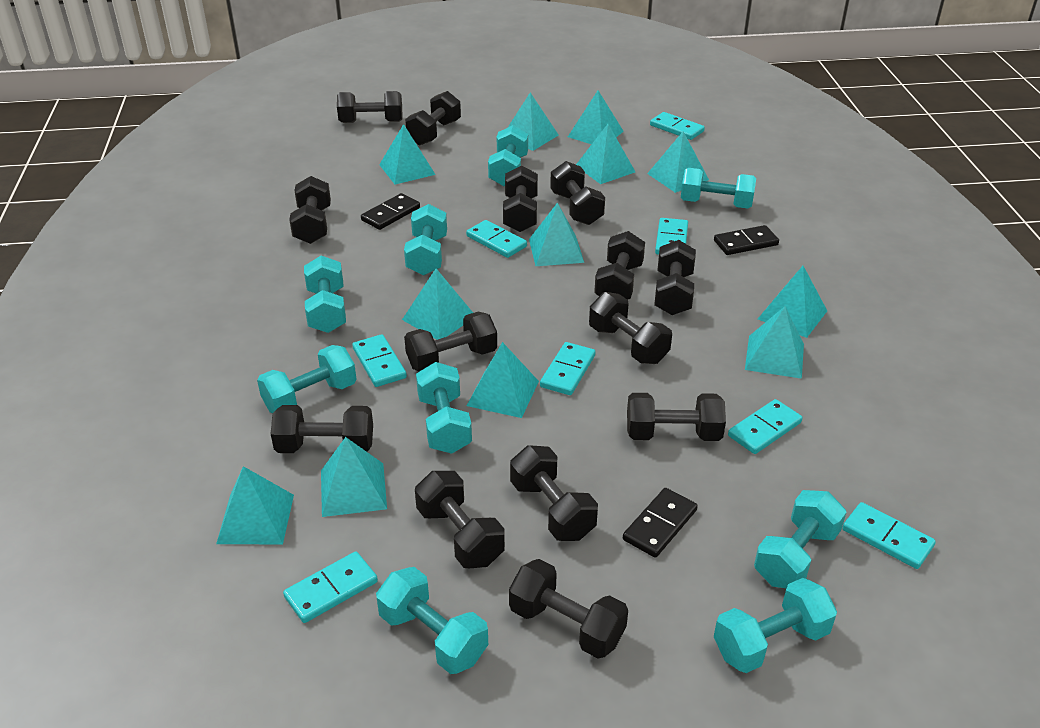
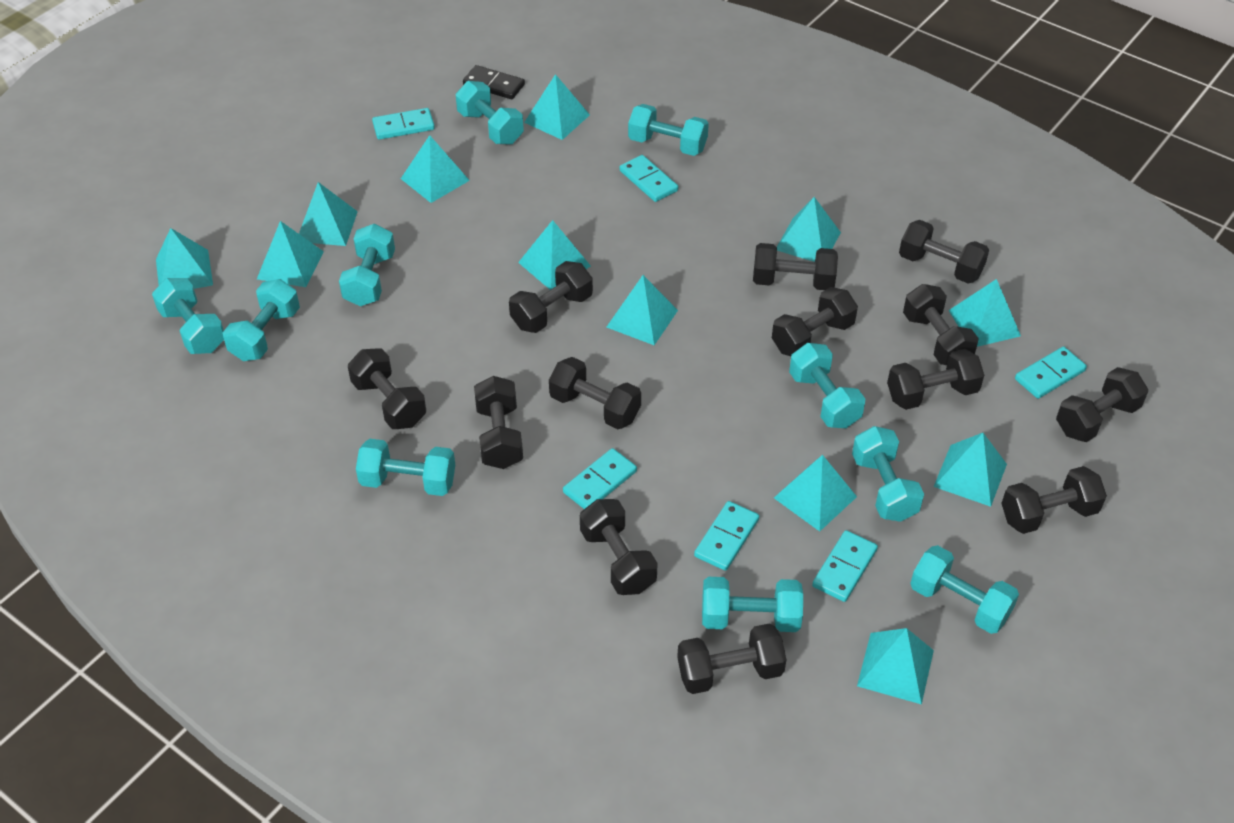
black domino: [361,193,420,230] [623,488,698,558] [714,225,779,255] = 3 -> [463,65,525,99] = 1
black dumbbell: [271,405,373,453] [289,176,331,244] [337,91,402,123] [404,312,497,371] [405,91,461,146] [415,471,505,568] [503,165,538,232] [509,559,628,659] [510,445,598,541] [550,161,605,225] [589,292,672,364] [594,231,645,300] [627,393,726,441] [654,240,696,315] = 14 -> [348,348,426,429] [474,376,523,469] [509,261,593,333] [549,357,641,429] [580,499,658,595] [677,623,786,694] [753,243,838,290] [772,287,858,356] [887,349,984,410] [899,220,989,284] [903,284,979,365] [1001,466,1107,534] [1056,367,1148,442] = 13
turquoise domino: [283,551,378,623] [352,334,407,387] [466,220,527,258] [540,342,595,395] [650,112,705,140] [655,218,688,255] [728,399,802,454] [842,502,936,569] = 8 -> [372,108,435,140] [563,448,637,509] [620,155,678,202] [694,501,759,571] [812,530,878,602] [1015,347,1087,399] = 6
turquoise dumbbell: [257,345,356,413] [304,255,346,333] [376,567,488,674] [404,204,447,275] [416,362,472,454] [488,125,528,186] [681,168,756,209] [714,578,837,673] [754,490,847,589] = 9 -> [152,278,224,354] [223,279,300,361] [339,224,395,306] [356,439,455,496] [456,81,524,145] [628,104,709,156] [702,577,803,632] [789,343,865,428] [852,426,924,522] [910,545,1019,634] = 10

